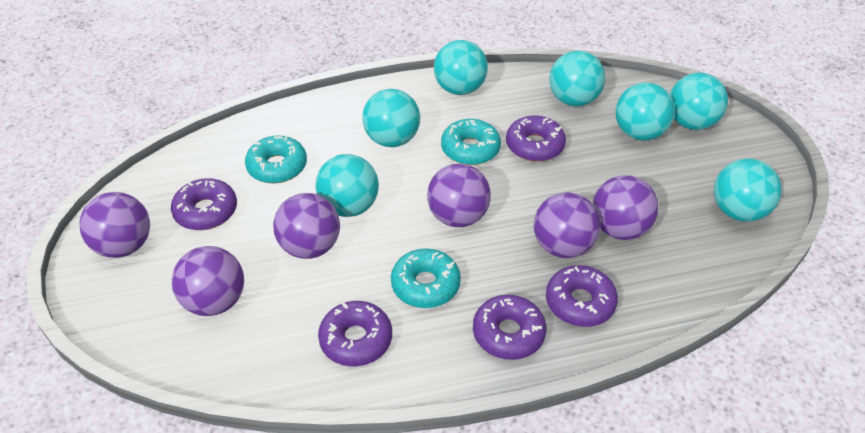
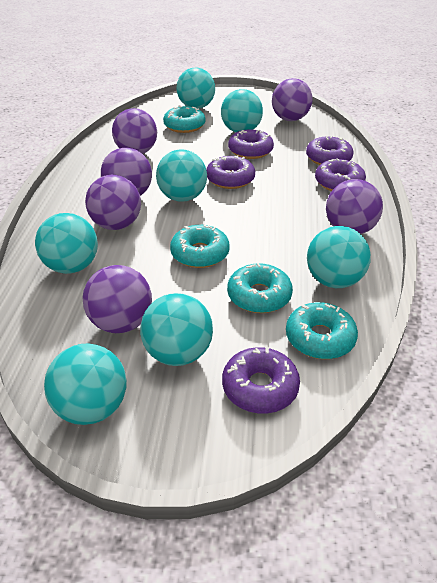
turquoise donut: [245,136,307,183] [391,249,461,308] [441,119,501,165] = 3 -> [163,105,205,133] [170,225,230,268] [227,263,293,313] [286,302,358,359] = 4

